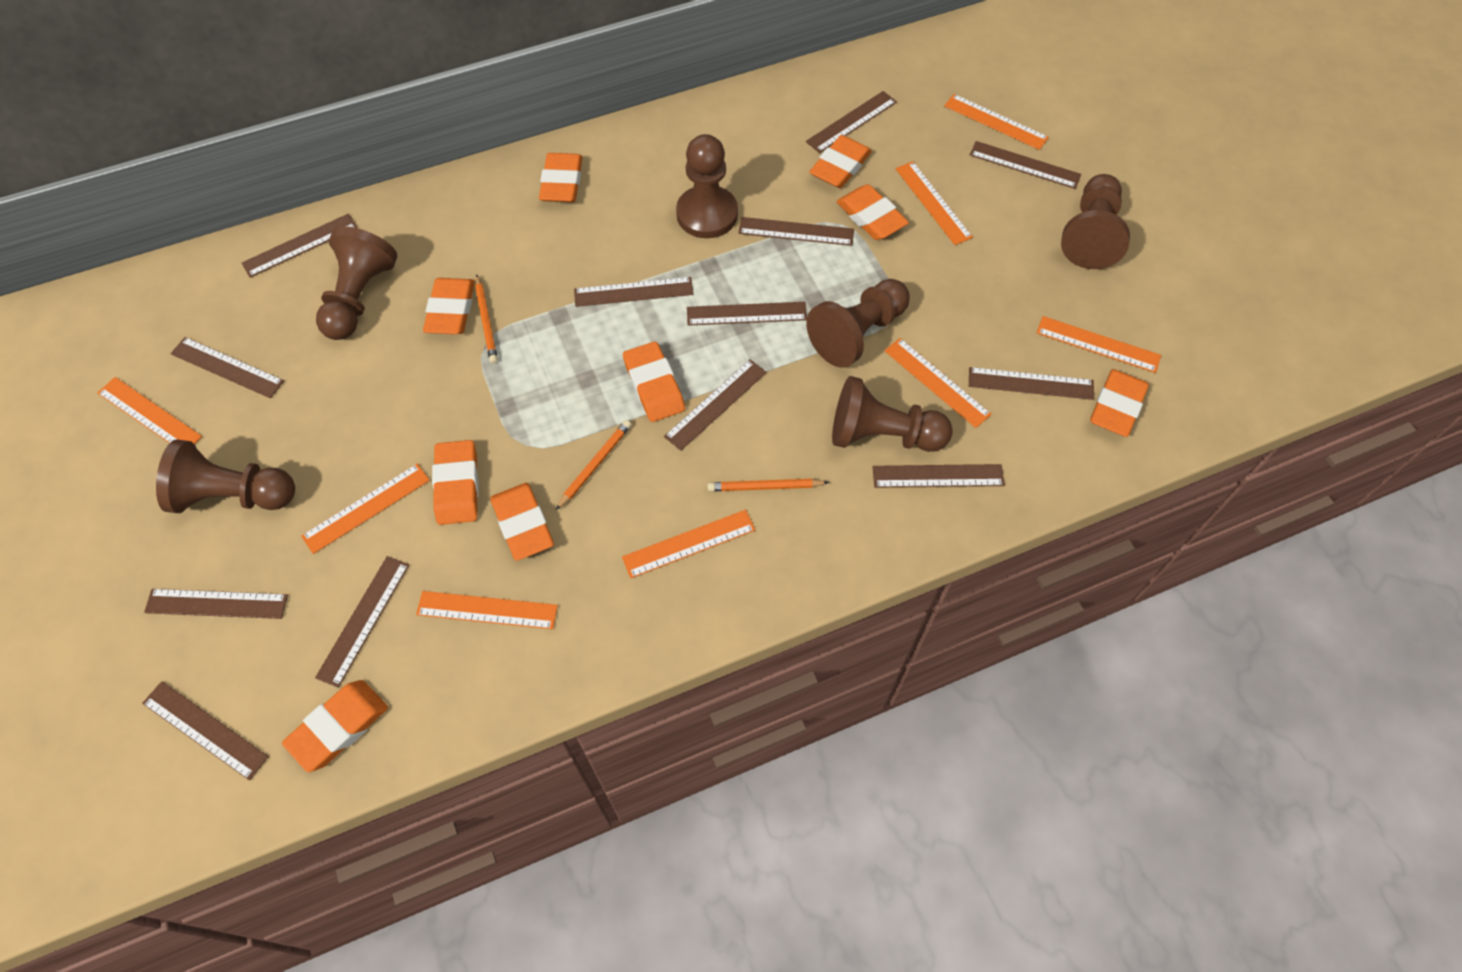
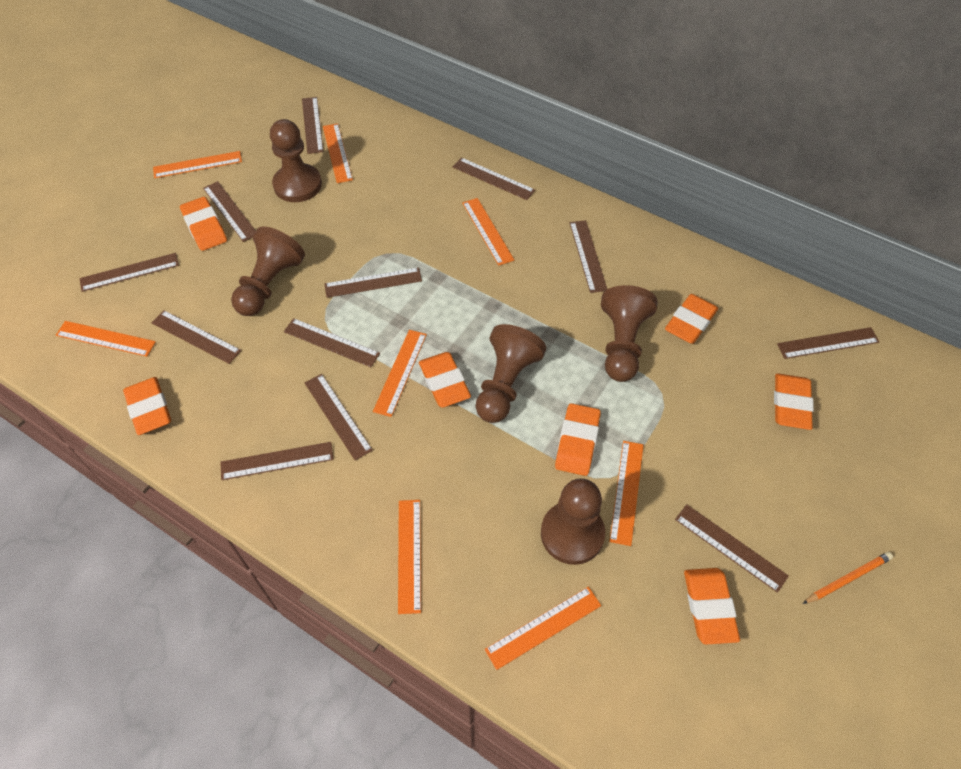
brown pawn: [156,439,295,513] [316,226,397,340] [676,134,738,238] [806,279,910,368] [832,376,953,452] [1061,174,1130,269] = 6 -> [231,227,305,316] [270,119,322,202] [476,324,546,423] [541,479,605,565] [601,285,657,382] = 5
brown ruler: [142,681,269,780] [144,589,288,619] [170,337,284,398] [242,213,358,278] [315,556,409,688] [574,277,694,307] [664,359,767,451] [687,302,807,326] [739,217,854,246] [806,91,897,153] [873,464,1005,488] [969,367,1094,400] [970,141,1081,189] = 13 -> [80,253,179,292] [151,310,241,364] [203,181,256,242] [221,442,334,480] [284,318,380,367] [302,97,323,154] [305,374,373,460] [324,267,422,298] [453,157,535,200] [570,220,607,293] [675,504,789,593] [777,327,879,359] = 12
orange eraser: [282,680,388,772] [423,278,475,334] [432,440,479,525] [490,483,554,561] [539,153,583,202] [623,341,685,422] [809,135,872,188] [836,184,909,240] [1090,369,1149,437] = 9 -> [123,377,171,435] [180,197,227,251] [419,352,471,408] [555,403,601,476] [665,294,718,344] [684,568,740,645] [774,373,814,430] = 7
orange pencil: [475,274,498,364] [556,420,632,510] [708,479,829,491] = 3 -> [803,552,893,604] = 1

